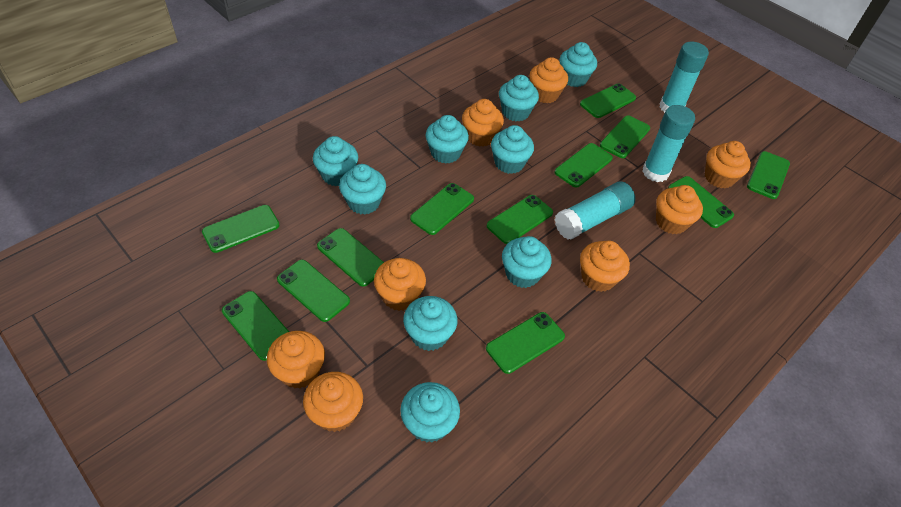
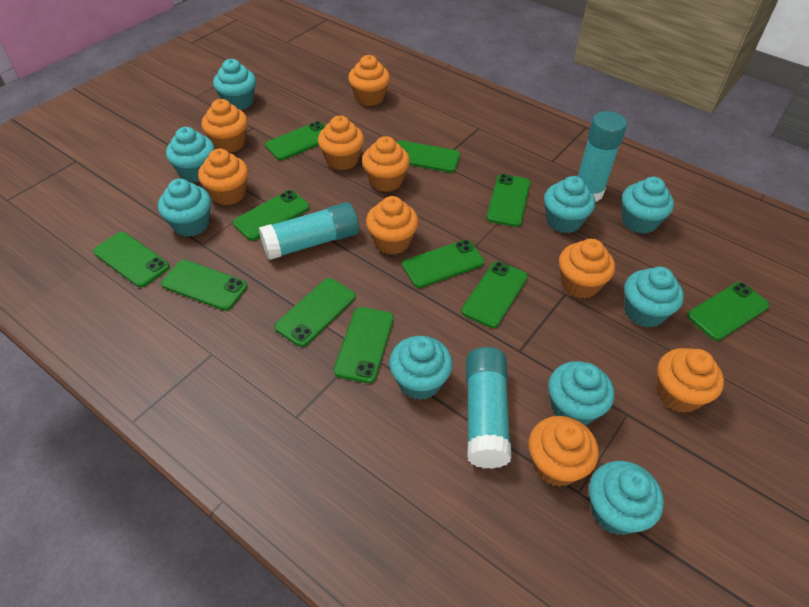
green phone: [202,205,280,253] [222,291,289,361] [277,260,350,322] [317,228,384,287] [410,183,474,235] [486,312,565,374] [487,195,553,244] [554,143,613,187] [580,83,636,118] [600,115,650,158] [668,176,734,228] [747,151,790,199] = 12 -> [93,232,170,287] [161,260,247,311] [233,190,310,241] [265,121,325,160] [275,278,356,347] [334,307,394,383] [396,140,460,172] [402,240,484,288] [461,261,528,328] [487,174,530,227] [687,282,769,341] = 11
orange cupcake: [267,331,325,389] [303,372,363,432] [374,258,426,311] [462,99,504,147] [529,57,568,103] [580,241,630,292] [656,185,703,234] [705,141,751,188] = 8 -> [198,149,248,205] [201,99,248,153] [318,115,364,170] [348,55,390,106] [362,136,410,192] [366,196,419,255] [529,416,599,487] [559,239,615,299] [656,348,724,413] = 9

